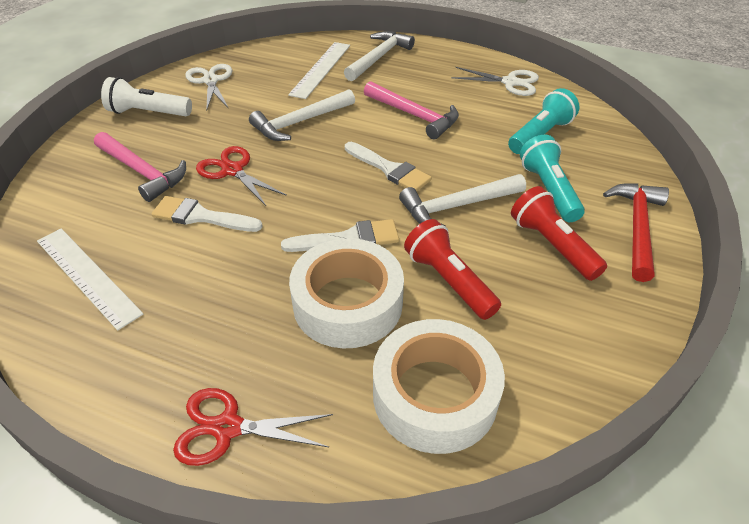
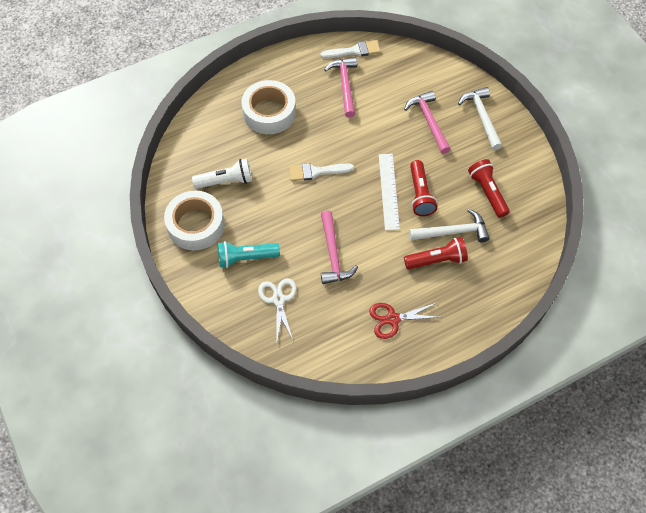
pink hammer: [94,132,186,202] [364,81,459,139] = 2 -> [321,211,358,284] [324,57,357,118] [404,91,451,154] = 3
red flashlight: [404,219,501,320] [511,186,607,281] = 2 -> [404,237,468,269] [410,160,437,216] [468,159,510,218] = 3
red hammer: [603,183,669,282] = 1 -> none = 0
red scissors: [173,388,333,466] [196,146,287,206] = 2 -> [369,302,440,339] = 1
turquoise flashlight: [508,88,580,154] [520,135,585,222] = 2 -> [218,241,280,268] = 1
white brush: [151,196,263,232] [281,219,399,252] [345,142,432,192] = 3 -> [289,163,354,181] [321,40,380,59] = 2
white hammer: [249,89,355,141] [344,31,415,81] [399,174,526,227] = 3 -> [409,209,489,242] [458,87,502,150] = 2
white ruler: [37,228,143,331] [288,42,350,99] = 2 -> [379,154,400,230] = 1
white scissors: [185,64,232,110] [451,67,539,96] = 2 -> [258,278,297,340] = 1

